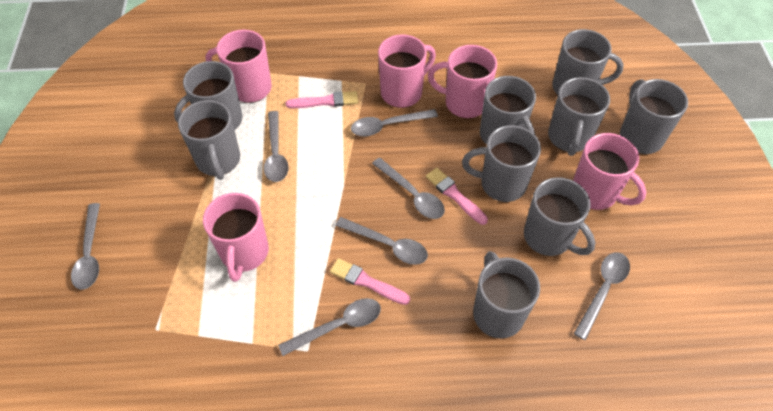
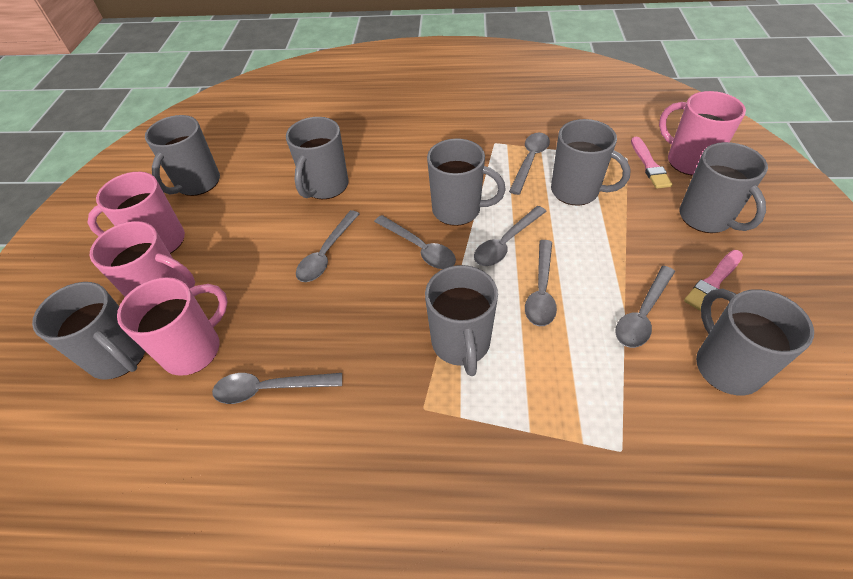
grey mug: [174,61,242,130] [178,100,240,180] [462,125,541,202] [473,251,540,339] [480,76,536,145] [524,177,595,256] [548,77,610,156] [552,29,624,95] [620,79,688,154] = 9 -> [32,282,145,380] [145,115,220,196] [286,117,349,199] [425,265,498,376] [427,138,506,226] [551,119,631,206] [679,142,768,233] [696,289,814,396] = 8
pink brush: [286,91,358,108] [330,258,410,305] [426,168,488,225] = 3 -> [631,137,672,189] [684,250,743,311] = 2
pink mug: [203,193,269,282] [205,29,272,103] [378,34,436,108] [428,45,497,119] [573,133,646,210] = 5 -> [88,172,185,254] [90,221,195,297] [117,277,228,376] [659,91,746,176] = 4

